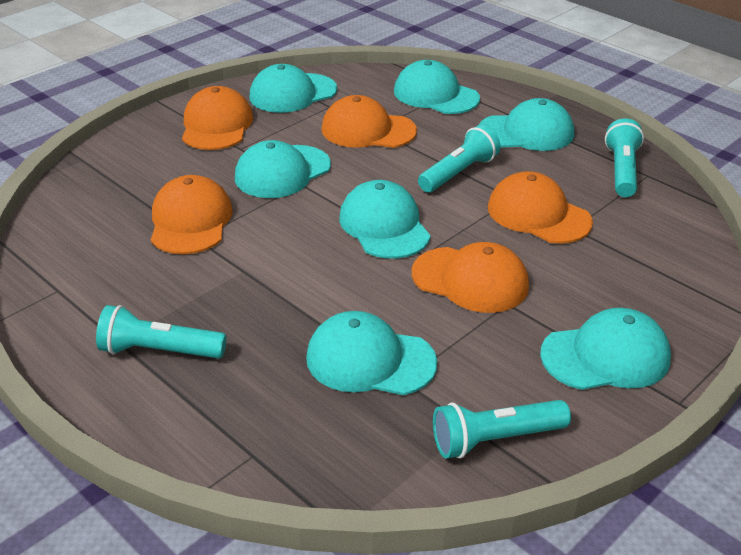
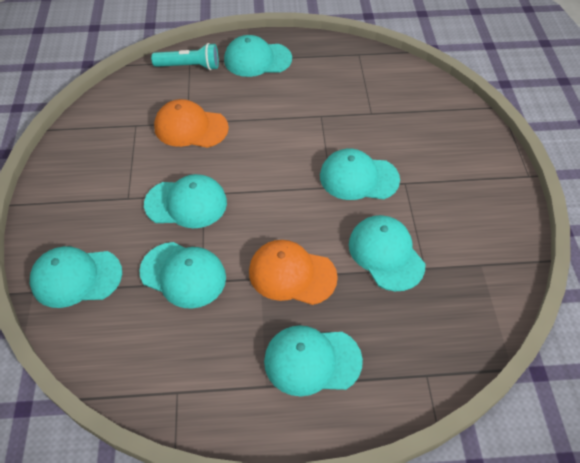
orange cap: [151,175,233,254] [182,86,253,150] [321,95,417,148] [412,242,529,313] [488,171,593,244] = 5 -> [154,99,229,148] [249,240,338,305] = 2
turquoise flashlight: [96,305,227,359] [418,125,500,192] [433,400,571,459] [605,118,644,197] = 4 -> [151,43,219,70] = 1

